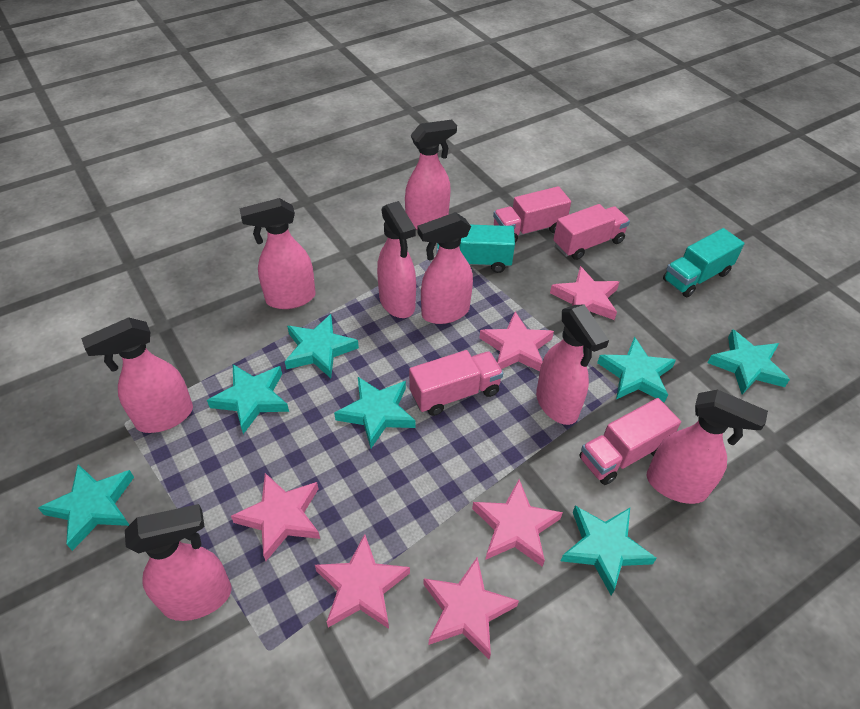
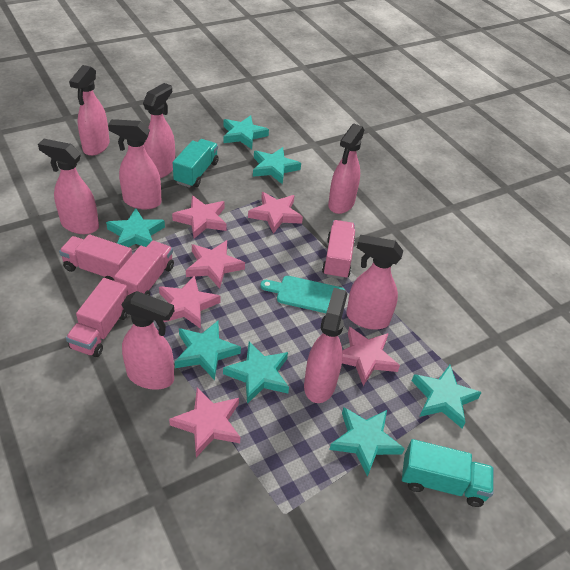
turquoise cutting board: none = 0 -> [260,276,345,313] = 1

